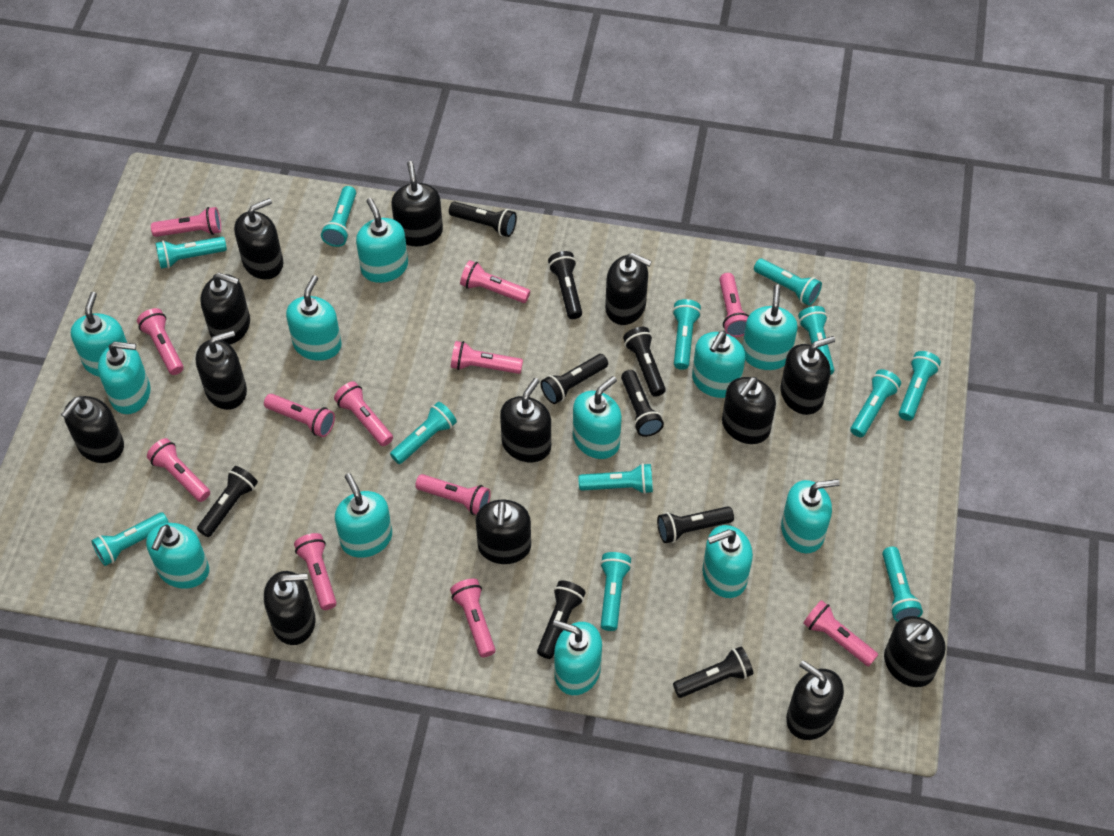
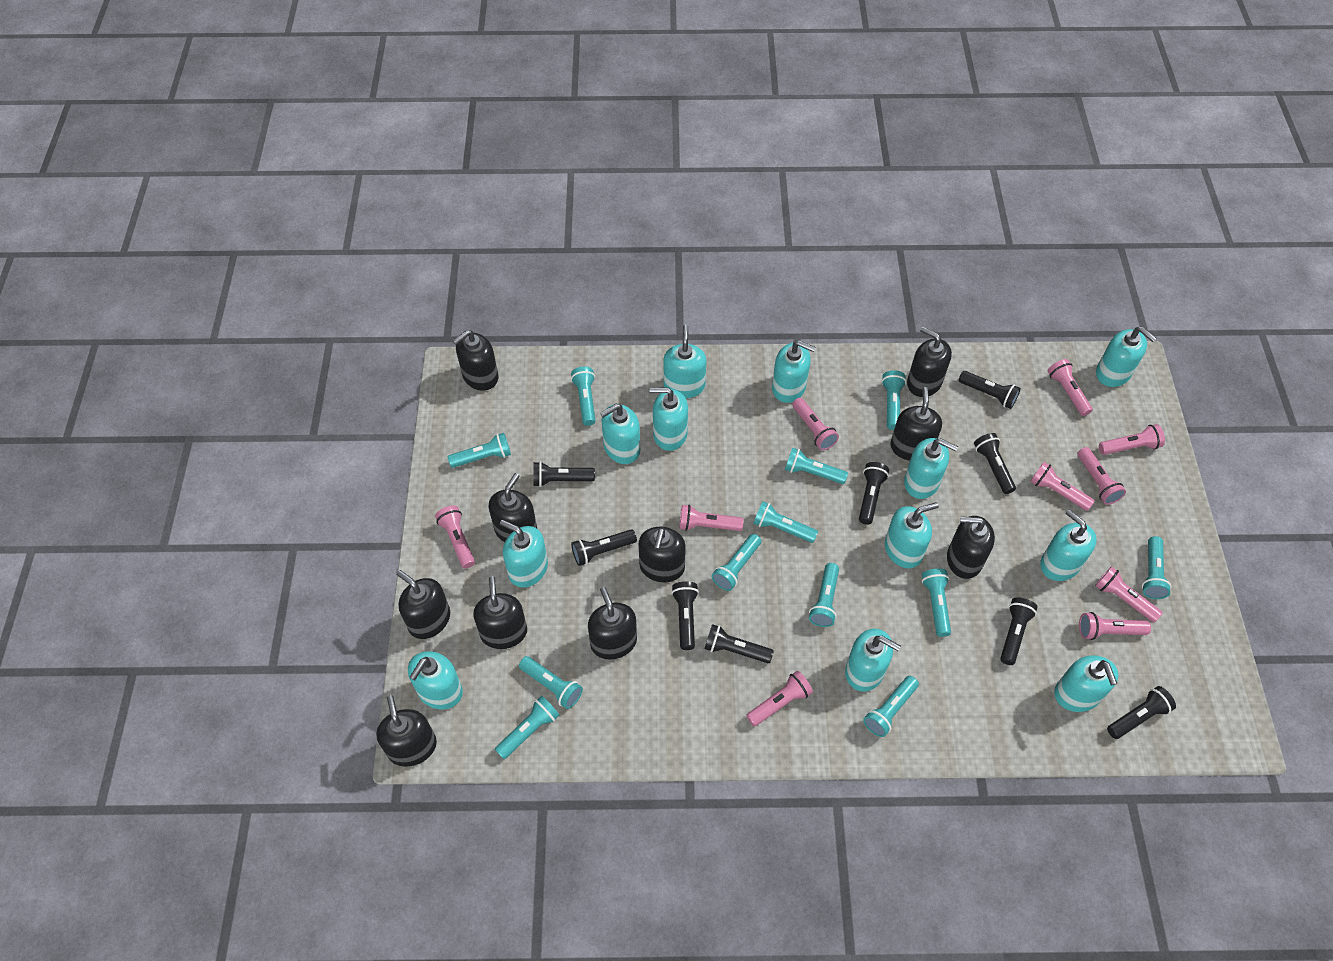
black soap dispenser: [61,396,124,463] [196,330,247,410] [200,273,250,344] [234,198,283,279] [264,571,315,645] [392,161,443,246] [476,500,531,564] [500,378,551,462] [605,253,652,325] [722,377,776,444] [780,336,835,415] [786,660,844,740] [884,616,946,687] = 13 -> [376,695,437,767] [396,570,450,639] [453,330,498,391] [473,576,527,649] [489,473,537,542] [588,587,637,660] [639,527,686,582] [890,387,942,461] [907,327,952,397] [947,516,995,579] = 10
pink flashlight: [137,308,184,375] [147,438,210,502] [151,207,221,237] [264,394,335,437] [294,533,337,610] [334,381,393,446] [415,474,491,515] [450,579,496,657] [451,341,523,374] [460,260,530,303] [719,273,749,337] [803,600,878,666] = 12 -> [435,505,475,568] [679,505,744,531] [746,671,813,726] [792,398,839,450] [1030,462,1094,511] [1047,359,1093,416] [1078,447,1126,505] [1079,612,1151,640] [1095,566,1162,623] [1099,424,1165,455] = 10

